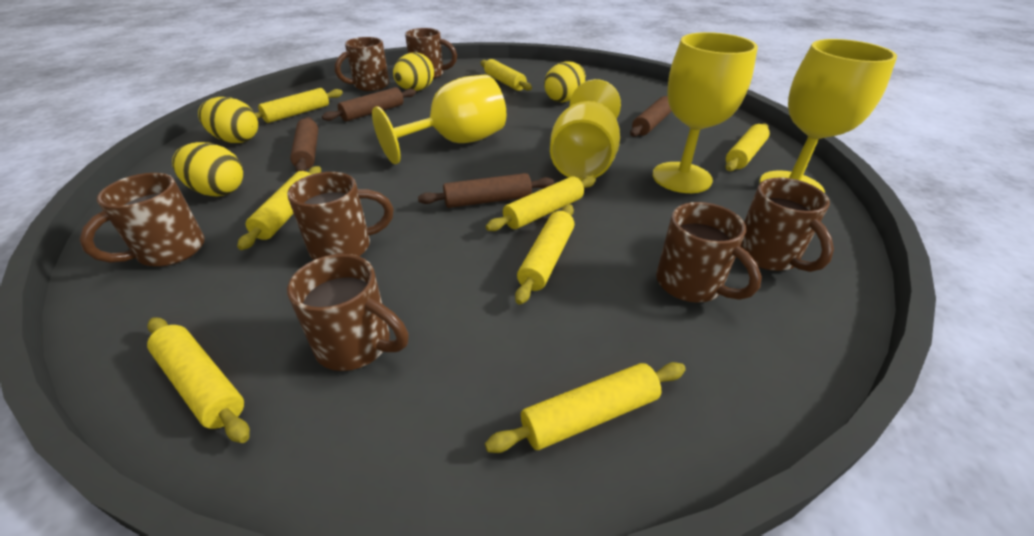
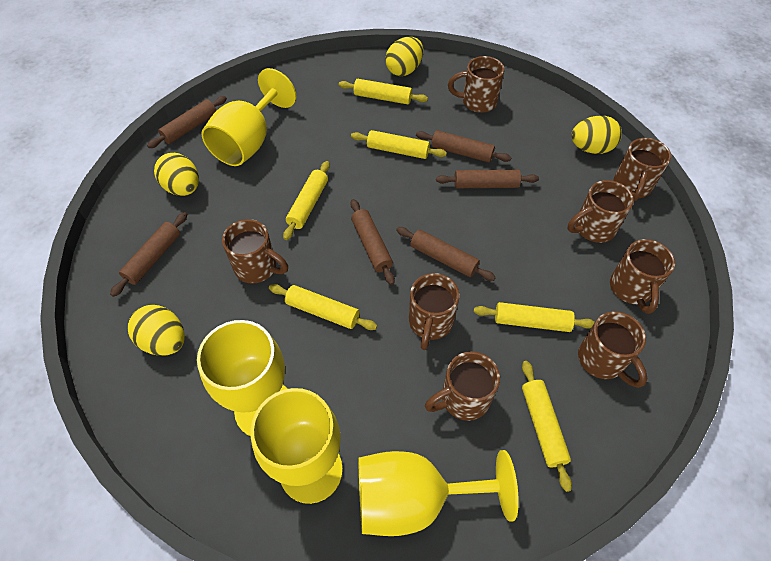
brown mug: [79,173,205,267] [287,172,393,260] [287,254,409,371] [335,37,389,91] [405,28,457,79] [656,202,762,302] [740,178,834,272] = 7 -> [222,219,288,284] [409,273,460,350] [425,351,500,421] [448,56,504,113] [568,180,634,243] [578,311,647,388] [610,239,675,314] [614,138,671,201] = 8
brown rolling pin: [290,117,318,172] [322,87,416,122] [418,173,554,208] [630,96,672,137] = 4 -> [110,212,187,297] [147,96,227,148] [350,199,395,285] [396,227,496,281] [416,130,512,163] [436,169,539,188] = 6
yellow rolling pin: [147,317,250,443] [237,166,321,250] [255,88,343,123] [480,59,532,91] [485,362,686,453] [486,176,596,231] [515,204,574,305] [725,123,770,171] = 8 -> [269,284,377,330] [283,161,330,240] [339,79,428,104] [351,130,447,159] [474,302,595,332] [522,361,572,492] = 6

